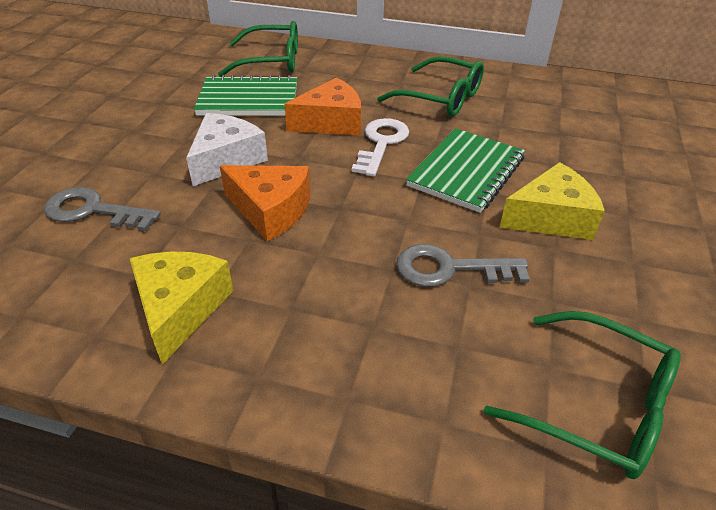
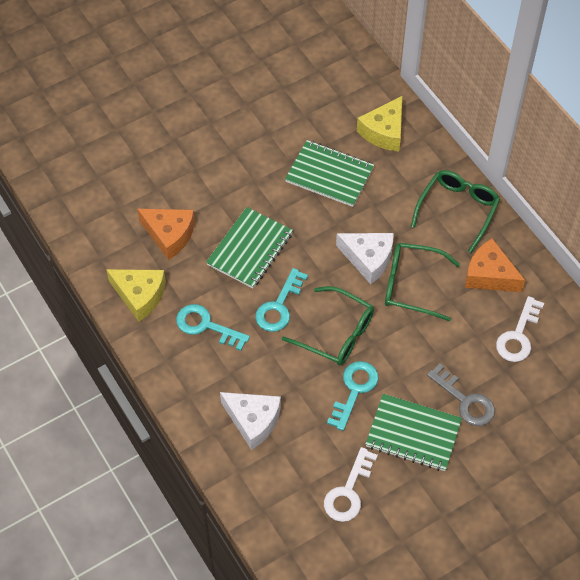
green notebook: [194,75,297,116] [406,128,525,213] = 2 -> [206,207,293,288] [285,140,374,207] [366,394,462,471] = 3
grey key: [44,187,161,231] [396,244,530,287] = 2 -> [427,364,495,426] = 1
turquoise key: none = 0 -> [176,304,250,351] [255,268,308,332] [327,361,378,431] = 3
white cheese: [186,113,268,186] = 1 -> [220,392,281,450] [336,233,394,284] = 2
white key: [352,118,409,177] = 1 -> [324,447,378,522] [496,296,544,362] = 2

